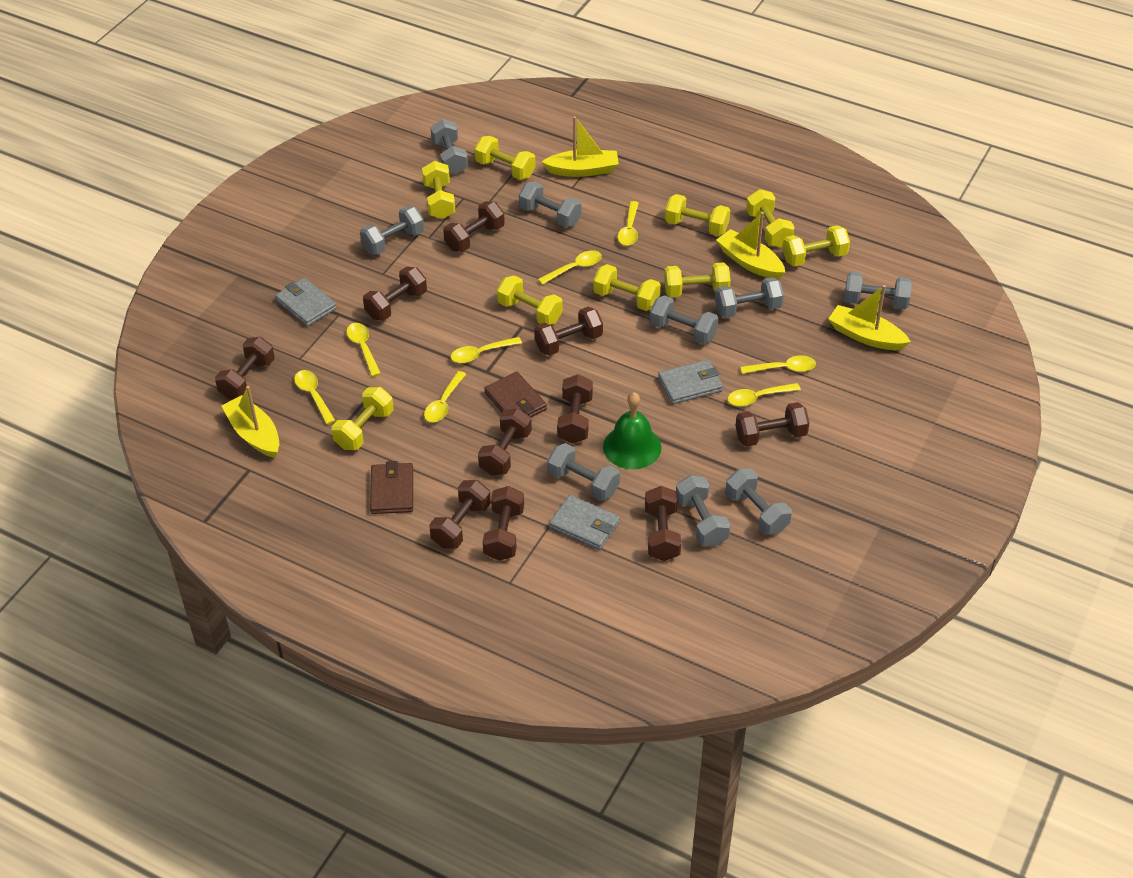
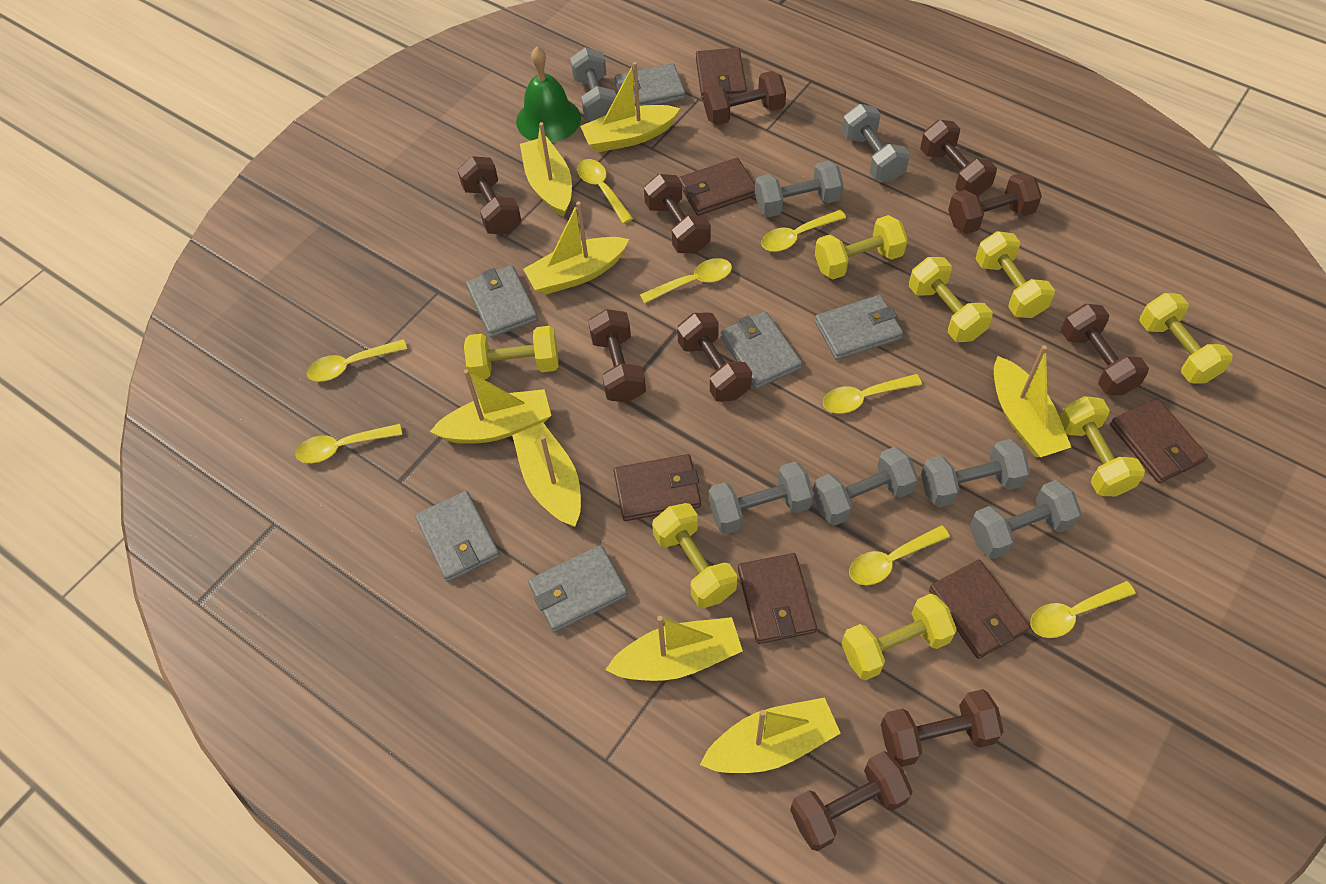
brown wallet: [370,461,413,514] [484,372,547,417] = 2 -> [614,454,701,521] [679,158,755,216] [696,48,747,100] [738,553,817,644] [929,560,1030,659] [1110,398,1208,483] = 6
grey dumbbell: [360,206,424,255] [431,119,468,175] [519,181,581,228] [547,443,620,501] [650,295,719,344] [676,475,730,547] [715,277,784,318] [726,468,792,535] [845,272,912,309] = 9 -> [570,47,616,121] [709,462,814,534] [755,160,843,217] [813,447,918,526] [842,104,910,182] [921,439,1030,507] [970,480,1081,559] = 7
grey wallet: [275,278,337,326] [549,495,620,550] [658,360,723,404] = 3 -> [415,491,500,582] [466,265,538,338] [528,545,628,633] [615,63,685,106] [721,312,802,389] [815,295,903,360] = 6
yellow boat: [222,386,279,458] [542,116,619,177] [716,212,786,280] [828,285,911,350] = 4 -> [430,369,551,444] [512,423,581,527] [520,122,572,217] [523,201,629,295] [580,62,680,152] [605,616,743,681] [700,697,840,773] [994,345,1071,457] = 8
yellow dumbbell: [331,387,394,450] [422,161,455,219] [474,136,536,180] [497,275,563,325] [593,264,661,311] [664,262,731,297] [665,194,730,236] [746,189,795,248] [783,225,850,266] = 9 -> [464,326,559,379] [652,503,737,608] [815,215,908,279] [841,594,957,680] [909,257,993,342] [976,231,1055,318] [1060,396,1145,496] [1139,293,1233,384] = 8

